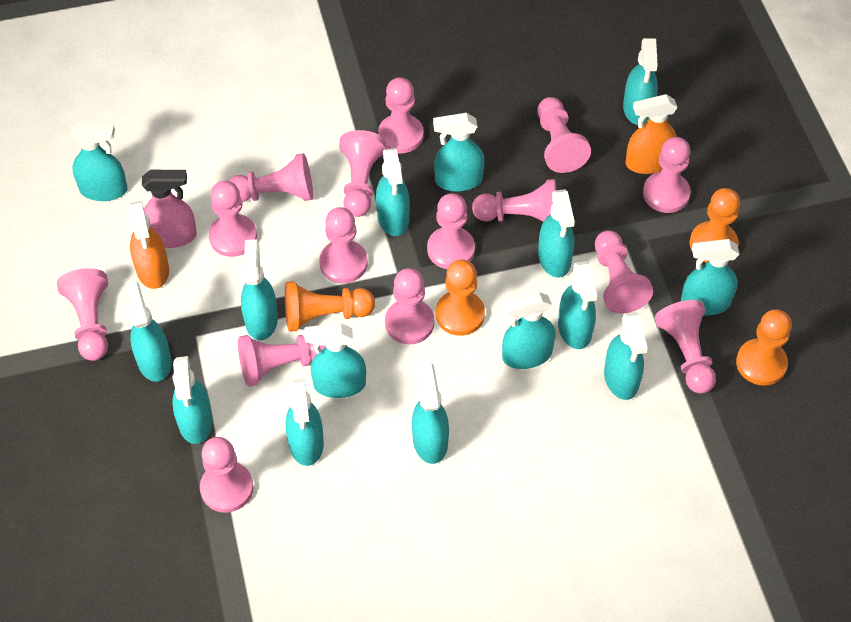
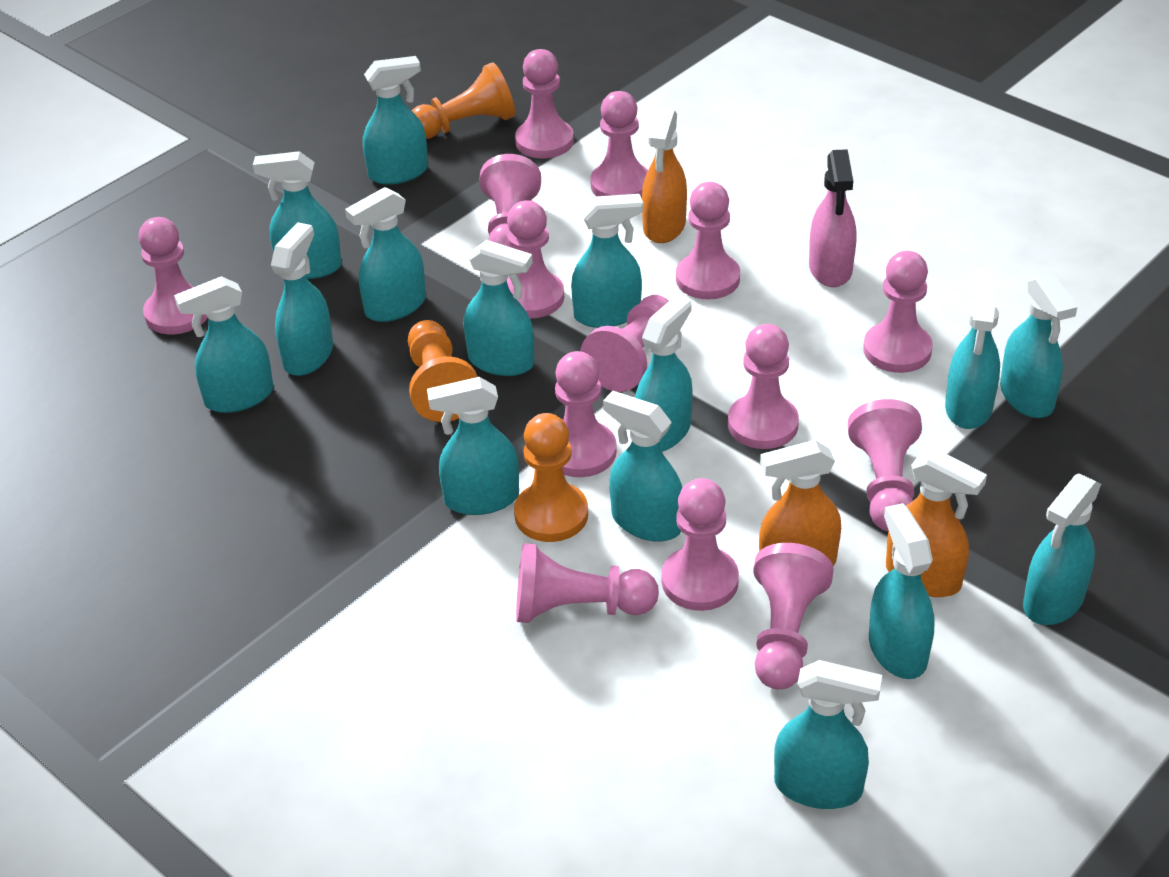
orange pawn: [285,281,375,332] [436,260,485,336] [689,188,740,263] [736,309,792,386] = 4 -> [408,320,478,422] [412,62,515,139] [514,413,588,542] = 3
orange spray bottle: [129,201,169,289] [626,94,678,174] = 2 -> [642,109,687,243] [759,440,841,566] [886,449,987,597] = 3
pink pawn: [57,268,108,361] [200,437,254,513] [209,181,257,257] [229,153,313,202] [238,335,326,387] [319,207,368,284] [339,130,386,217] [378,77,424,153] [385,268,434,344] [427,193,475,269] [472,179,557,222] [538,97,591,173] [594,230,653,314] [643,137,691,213] [655,300,716,394] = 15 -> [139,217,208,334] [479,154,541,249] [507,200,564,319] [515,49,574,159] [516,543,659,623] [555,351,617,477] [581,295,669,392] [590,91,648,198] [662,478,739,611] [676,182,740,299] [728,324,799,449] [753,543,834,689] [848,399,922,531] [863,251,933,373] = 14

